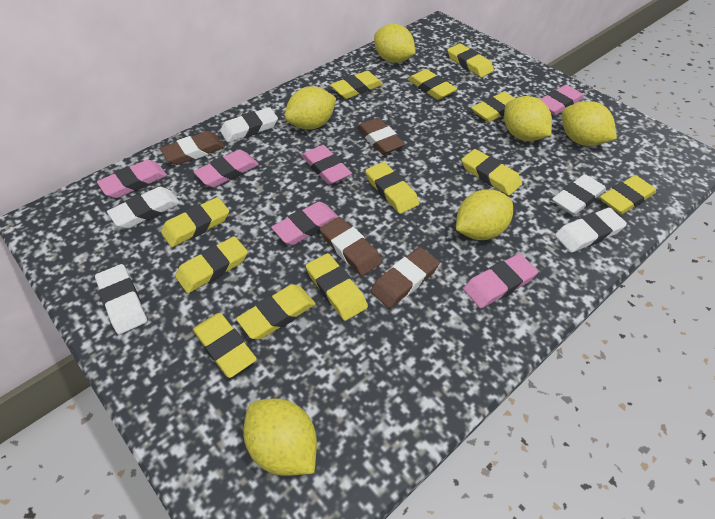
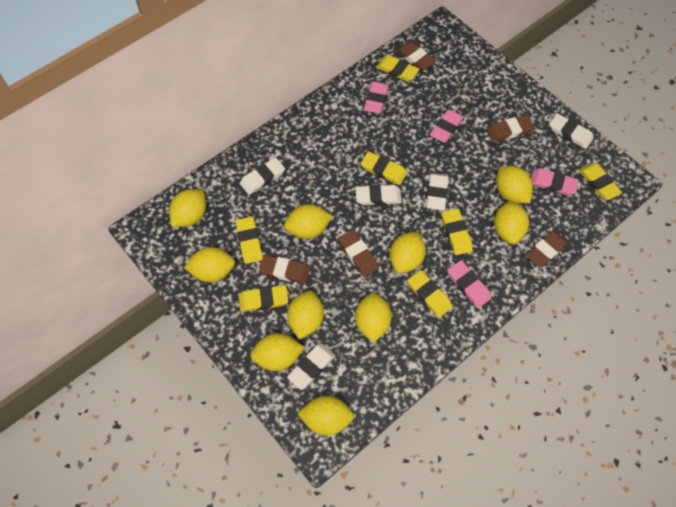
brown eraser: [160,131,225,165] [320,217,382,276] [357,118,405,155] [370,247,440,308] = 4 -> [259,255,310,284] [338,230,379,277] [396,41,436,71] [487,115,534,142] [526,231,568,268] = 5
pink eraser: [97,160,167,198] [194,150,259,187] [271,202,339,245] [302,145,352,185] [463,254,538,308] [540,85,584,115] = 6 -> [364,81,389,114] [430,109,464,143] [447,260,492,308] [531,168,579,195] = 4
yellow eraser: [161,197,229,247] [175,236,248,293] [193,313,257,378] [236,284,316,339] [306,253,368,321] [330,71,383,99] [365,162,419,214] [408,69,457,100] [447,43,494,77] [462,149,522,195] [471,92,515,122] [600,175,656,215] = 12 -> [235,217,263,264] [239,285,289,312] [361,151,407,185] [376,55,420,82] [407,270,452,318] [442,208,473,255] [578,163,622,200] = 7
yellow lemon: [243,398,317,476] [285,86,336,130] [374,24,415,63] [456,189,513,240] [504,96,552,141] [562,101,617,146] = 6 -> [169,189,206,227] [184,247,235,282] [250,333,304,371] [284,204,332,239] [287,291,324,340] [298,396,354,436] [355,293,392,343] [390,232,426,273] [494,200,529,244] [496,166,533,203] = 10

